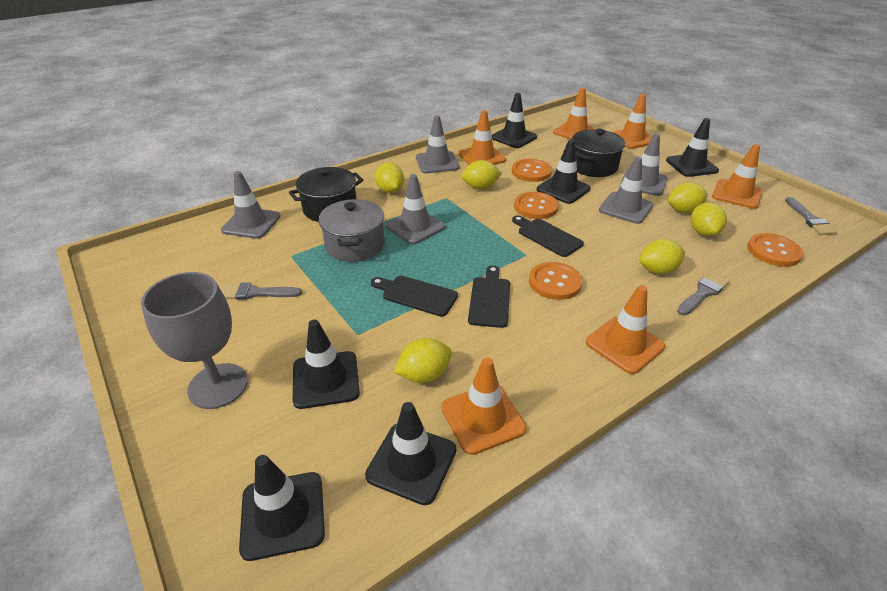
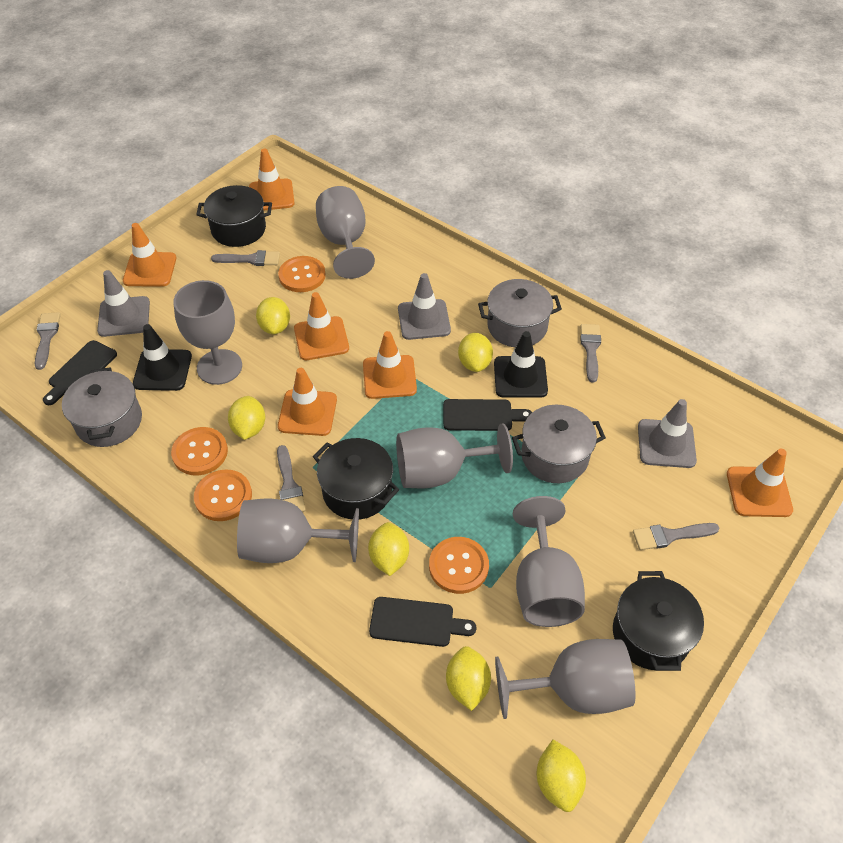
black pot: [289,167,363,222] [572,129,625,177] = 2 -> [196,185,272,247] [313,438,399,520] [613,571,704,671] = 3
black traffic cone: [239,455,325,561] [293,320,360,409] [365,402,456,505] [492,93,537,148] [537,140,591,204] [666,118,719,177] = 6 -> [133,324,192,391] [494,331,548,398] = 2
grey brush: [222,282,302,300] [677,272,730,315] [785,197,838,235] = 3 -> [35,312,61,370] [211,250,280,266] [277,445,306,512] [580,324,601,382] [633,523,720,550] = 5
grey goblet: [141,272,248,409] = 1 -> [173,280,242,385] [237,498,359,563] [316,186,375,279] [396,424,513,488] [495,639,636,719] [513,496,585,627] = 6
grey pot: [319,199,385,262] = 1 -> [62,367,142,447] [478,279,562,347] [512,405,606,483] = 3
grey traffic cone: [221,171,281,239] [386,174,445,244] [416,115,459,173] [599,157,653,224] [620,134,668,196] = 5 -> [97,270,150,337] [398,273,451,340] [638,399,697,468] = 3

